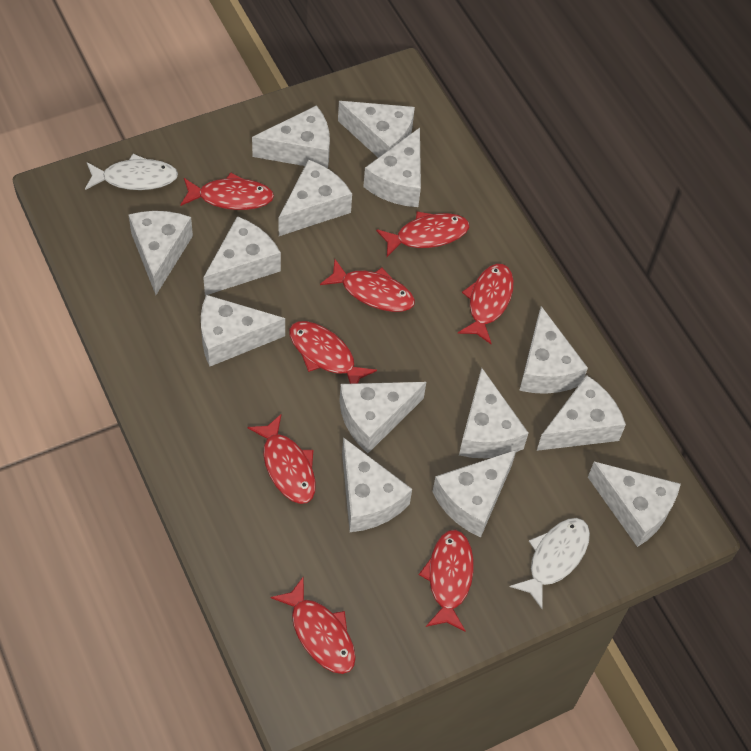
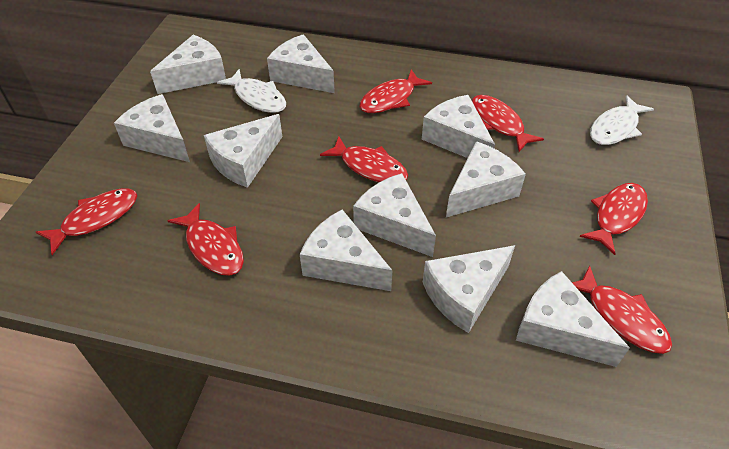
red fish: [180,172,274,210] [247,414,316,504] [271,576,356,674] [289,321,377,384] [320,259,415,312] [376,211,469,257] [419,530,474,632] [458,264,514,344] = 8 -> [36,188,137,255] [168,203,244,276] [320,136,408,182] [360,69,432,113] [472,95,544,152] [572,265,672,354] [579,183,648,255] = 7
white cheese: [129,211,193,295] [201,295,285,367] [203,216,281,296] [252,105,330,168] [279,159,352,236] [338,101,415,158] [339,382,426,453] [342,437,412,532] [363,128,421,207] [432,450,516,537] [459,368,528,458] [519,306,588,394] [537,375,626,451] [588,462,681,547] = 14 -> [114,94,190,162] [150,35,226,94] [204,114,282,188] [267,34,335,93] [300,210,392,291] [353,173,436,257] [422,95,495,158] [423,245,515,333] [446,141,526,218] [516,271,630,367] = 10

